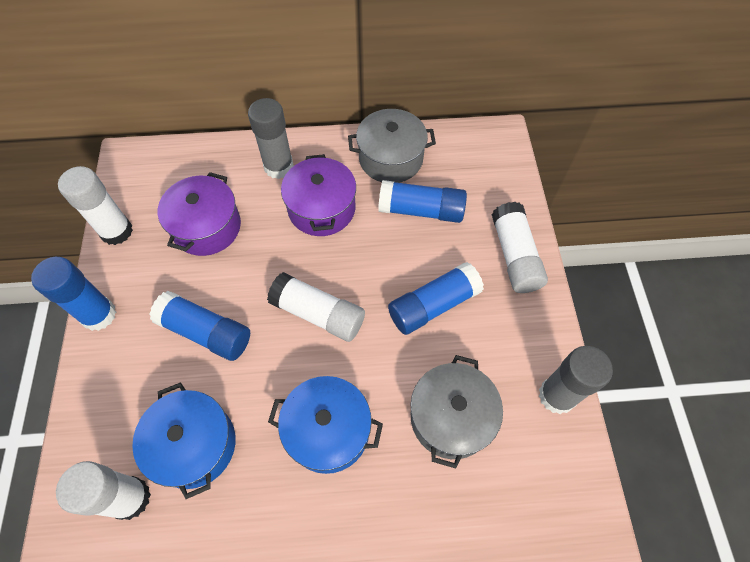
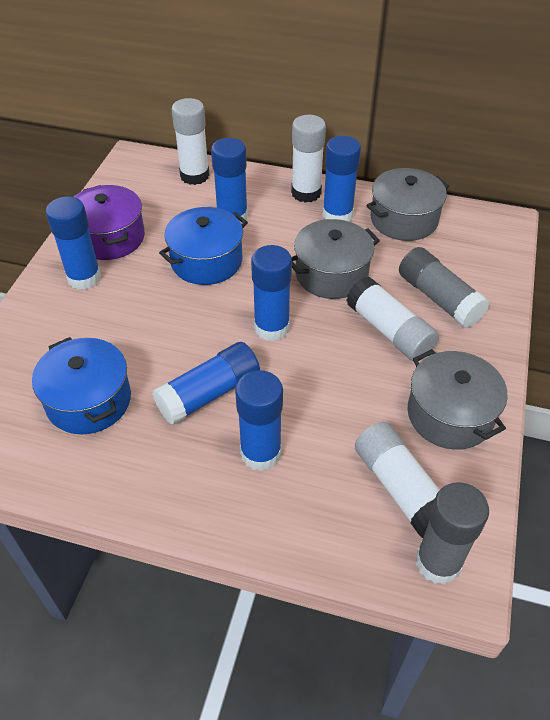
blue glue stick: [31,257,116,331] [150,291,250,361] [378,180,467,223] [388,262,484,335] = 4 -> [46,196,101,290] [152,342,260,425] [211,138,248,224] [235,370,283,471] [251,245,292,341] [322,136,361,221] = 6
grey pot: [348,109,436,183] [411,355,503,469] = 2 -> [292,219,380,299] [366,168,449,241] [408,349,508,450] = 3
purple pot: [158,172,241,256] [281,154,356,236] = 2 -> [74,185,145,260] = 1

